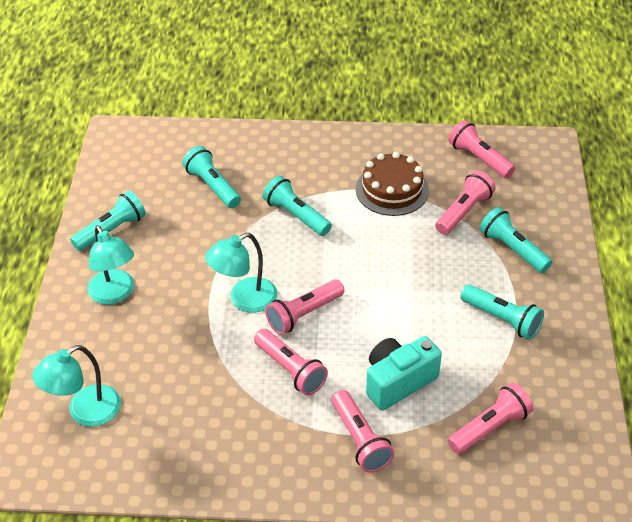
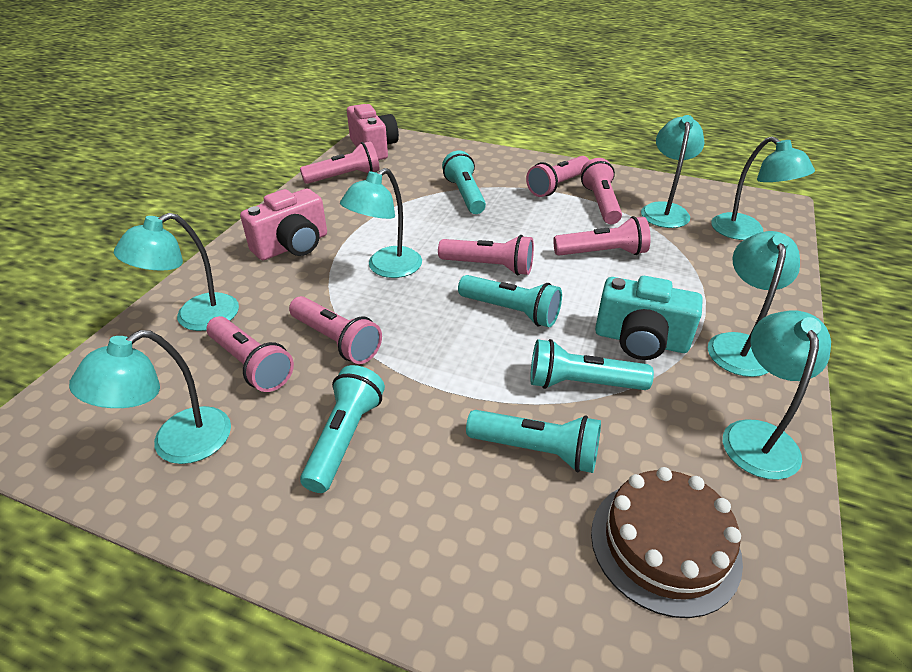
pink camera: none = 0 -> [240,189,327,260] [347,104,399,160] = 2
pink flashlight: [254,329,328,395] [265,279,344,335] [331,390,394,473] [435,171,496,235] [448,120,515,178] [448,383,533,454] = 6 -> [207,316,294,392] [289,296,382,364] [300,141,379,184] [438,235,534,275] [526,156,589,197] [553,216,651,256] [581,158,622,224] = 7
turquoise lamp: [32,345,121,427] [87,225,134,305] [205,233,277,313] = 3 -> [69,330,231,464] [114,213,239,331] [340,168,422,278] [641,115,704,228] [708,231,800,377] [711,136,815,240] [723,310,831,480] = 7

